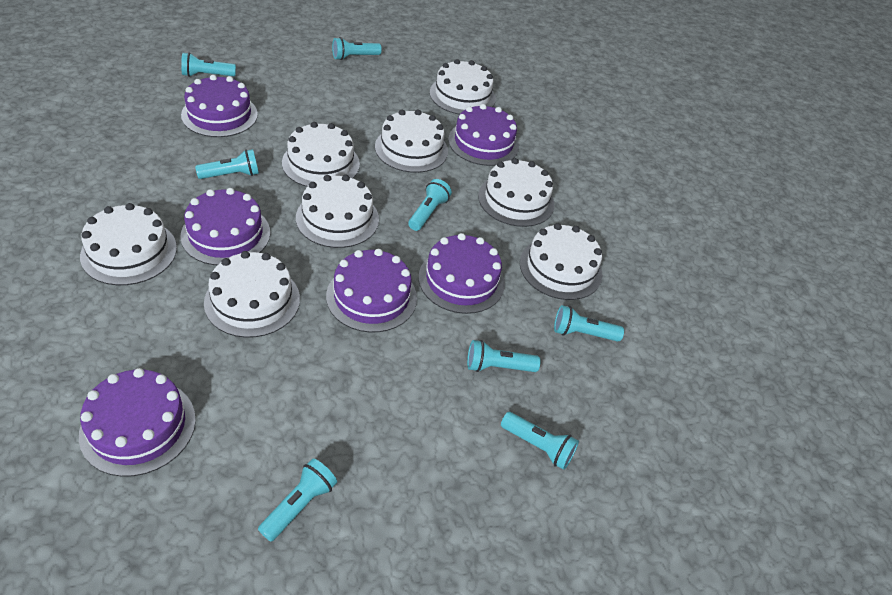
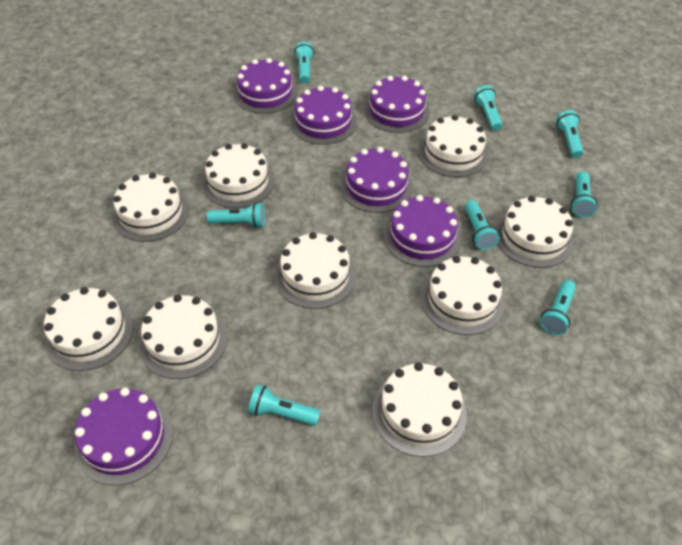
white cake: [80,203,177,285] [204,251,300,338] [282,122,360,187] [296,175,379,248] [375,110,448,173] [430,59,496,115] [478,158,555,227] [520,223,603,300] = 8 -> [44,287,134,371] [113,173,189,242] [139,295,228,379] [202,143,275,208] [275,232,356,309] [373,362,467,457] [419,115,489,177] [421,256,505,335] [496,196,574,268] = 9

